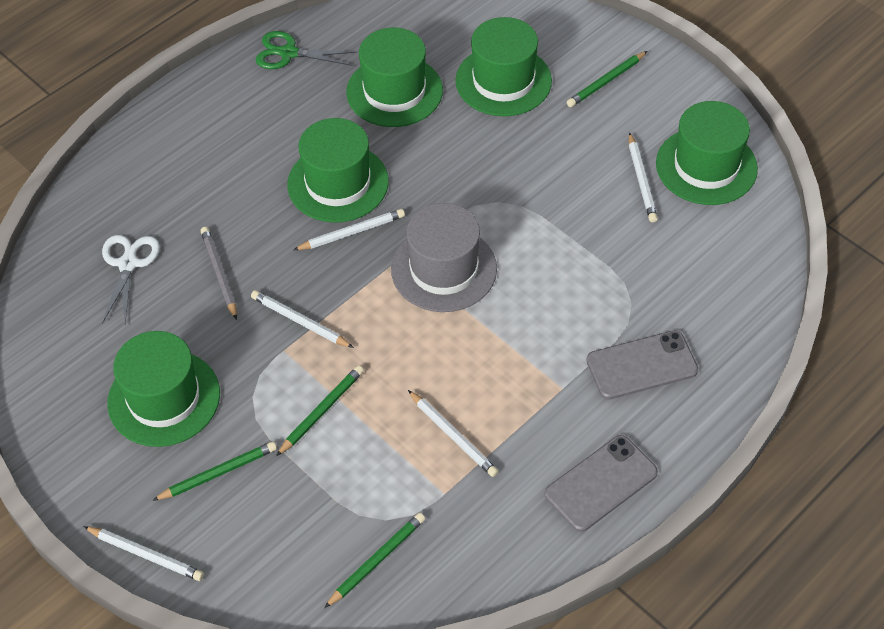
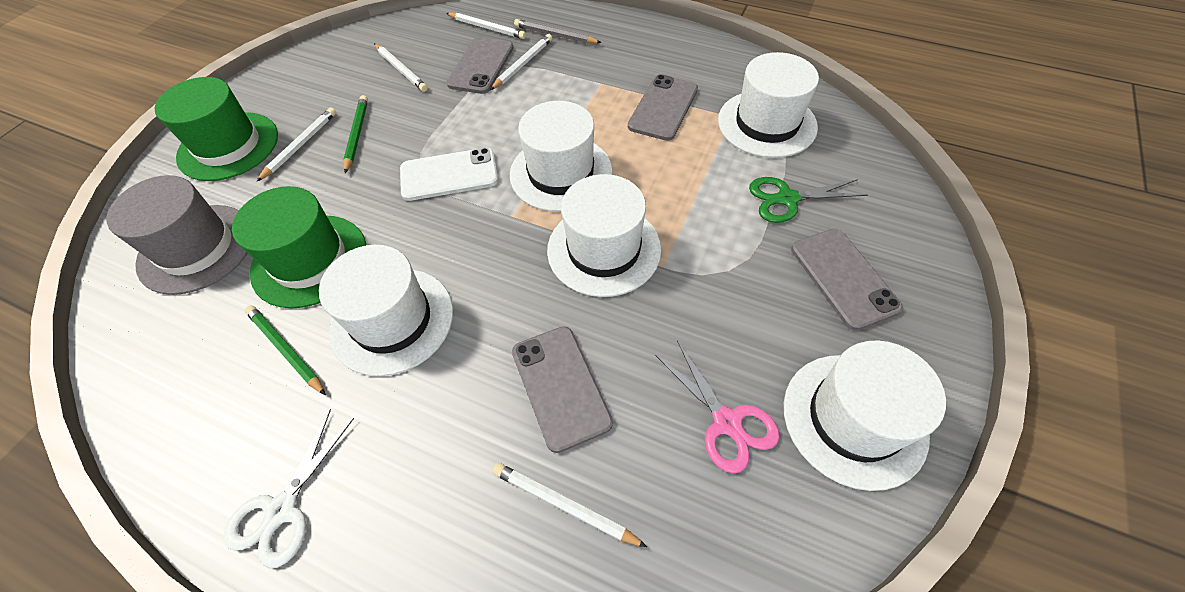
green hat: [107,331,220,447] [287,118,389,223] [346,28,443,127] [455,17,552,116] [656,101,758,205] = 5 -> [154,77,278,181] [232,186,366,308] = 2
green pencil: [152,441,277,501] [276,365,364,456] [324,513,425,608] [567,51,647,107] = 4 -> [245,305,326,395] [343,95,368,173] = 2
grey phone: [544,435,658,532] [586,330,698,400] = 2 -> [447,37,513,94] [512,326,613,453] [628,74,698,141] [791,229,903,330] = 4
pink scissors: none = 0 -> [655,340,779,473] = 1
white hat: none = 0 -> [319,245,453,376] [510,101,613,212] [547,174,661,297] [718,52,819,158] [784,340,946,491] = 5
white phone: none = 0 -> [400,148,498,201] = 1

